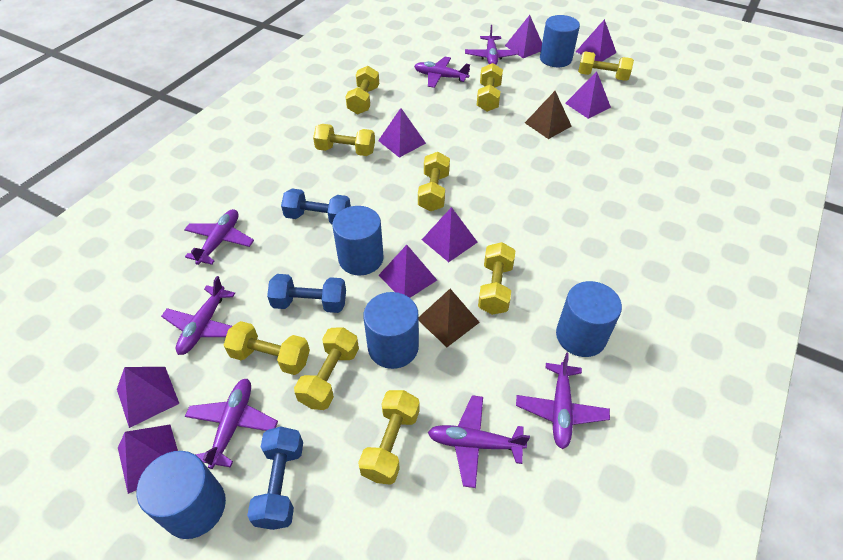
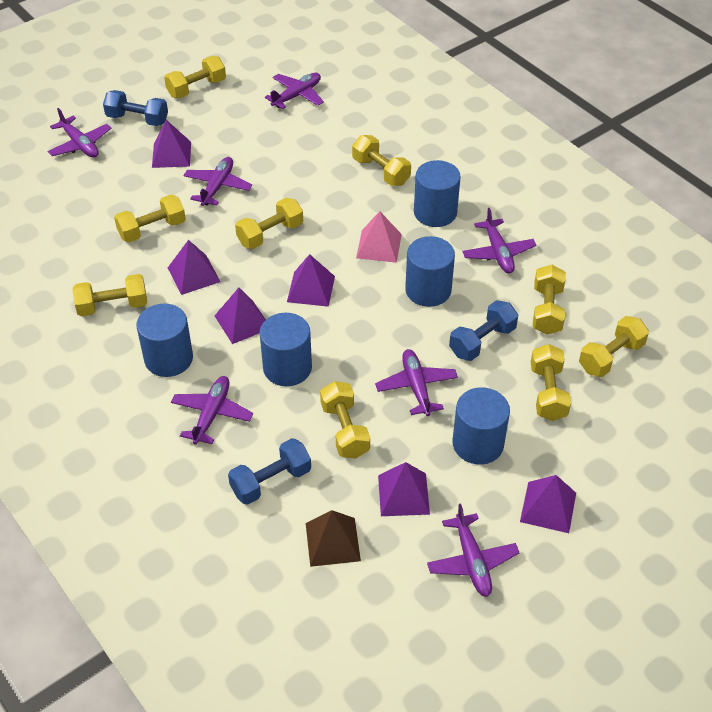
brown pyramid: [419,289,480,347] [525,91,572,139] = 2 -> [306,510,361,567] = 1
pink pyramid: none = 0 -> [356,211,402,263] = 1
purple pyramid: [117,367,179,428] [118,424,178,494] [378,108,426,158] [378,245,437,298] [422,207,478,262] [505,15,542,58] [565,72,611,119] [576,19,617,62] = 8 -> [152,120,191,168] [168,240,221,295] [215,288,266,344] [287,254,335,307] [378,462,430,516] [520,475,576,533] = 6

